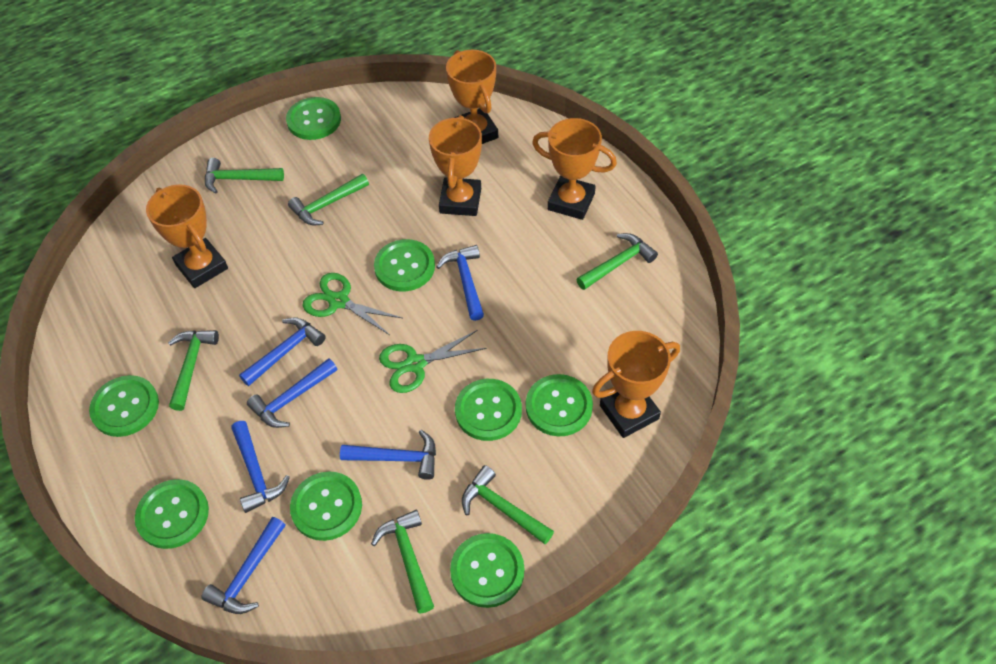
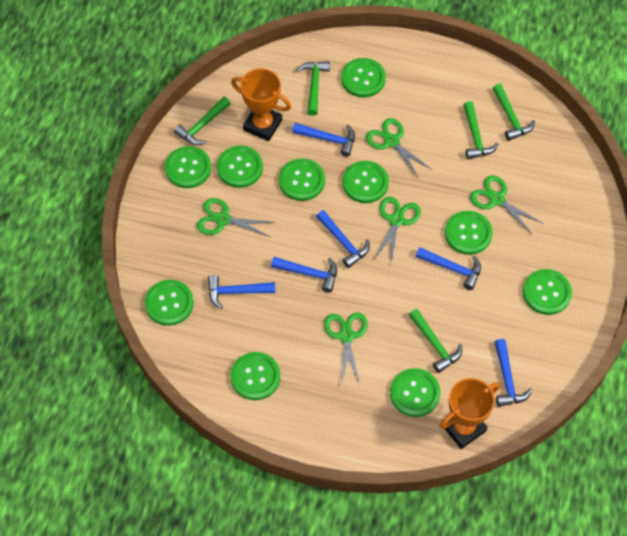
green button: [89,375,159,437] [135,479,209,549] [286,97,341,140] [290,471,362,541] [374,239,435,291] [450,533,524,608] [455,379,522,441] [526,374,593,436] = 8 -> [145,280,194,326] [165,146,211,188] [217,146,263,188] [231,352,280,400] [279,158,325,201] [341,58,386,97] [342,161,389,203] [390,368,440,417] [445,211,493,255] [523,269,572,315] = 10
green hammer: [168,330,219,411] [205,158,284,194] [288,174,369,225] [371,510,434,613] [462,465,554,544] [576,233,658,290] = 6 -> [174,97,231,145] [297,61,330,116] [409,309,462,373] [463,101,498,159] [493,84,535,141] = 5
green scissors: [302,273,402,335] [379,330,487,393] = 2 -> [197,198,274,237] [324,313,368,384] [366,118,432,179] [373,197,421,262] [470,175,542,235] = 5
orange trophy: [146,185,228,288] [429,115,482,216] [446,50,498,144] [532,118,617,220] [592,331,680,438] = 5 -> [231,68,291,141] [440,378,500,449] = 2

